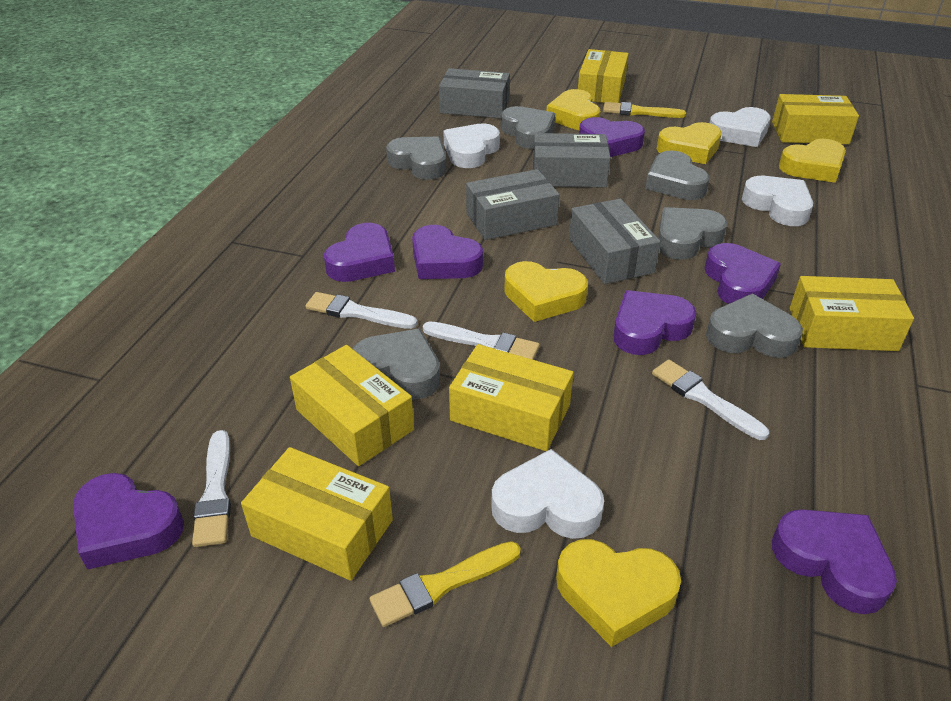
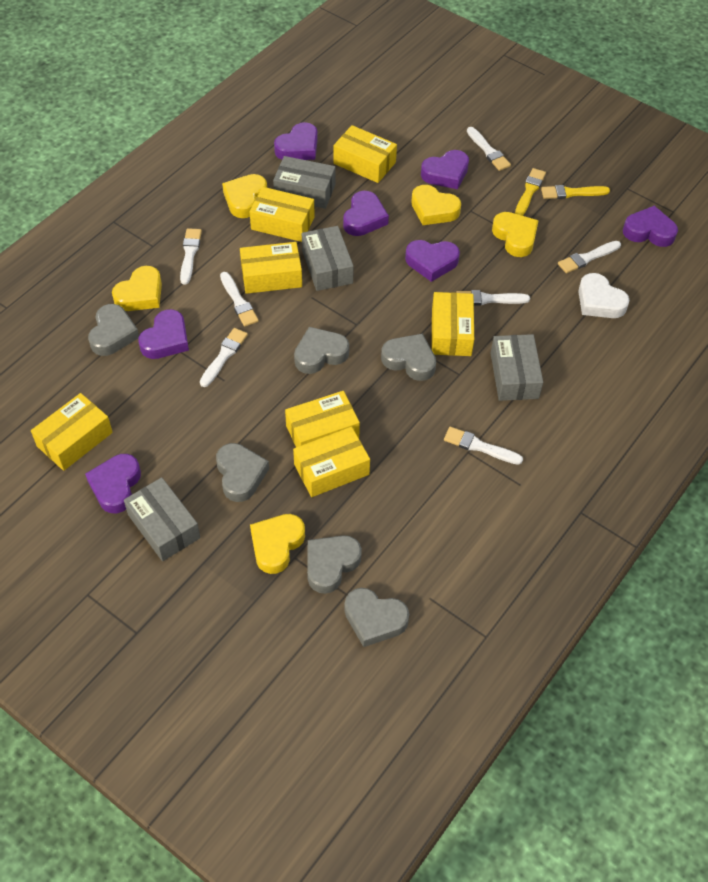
white brush: [192,430,231,547] [305,292,417,329] [423,321,540,360] [652,359,769,440] = 4 -> [180,228,202,284] [200,328,248,387] [220,272,259,327] [444,427,523,465] [456,290,530,305] [467,127,511,171] [558,241,621,273] = 7
white heart: [443,123,500,168] [491,449,604,539] [710,107,771,147] [742,176,813,226] = 4 -> [578,273,629,318] = 1
yellow box: [241,447,393,581] [290,345,414,466] [449,344,574,451] [578,49,629,103] [772,94,859,144] [790,276,914,351] = 6 -> [31,393,113,471] [240,242,302,294] [250,187,315,242] [285,391,360,447] [293,427,370,497] [333,125,397,183] [432,292,474,356] = 7

